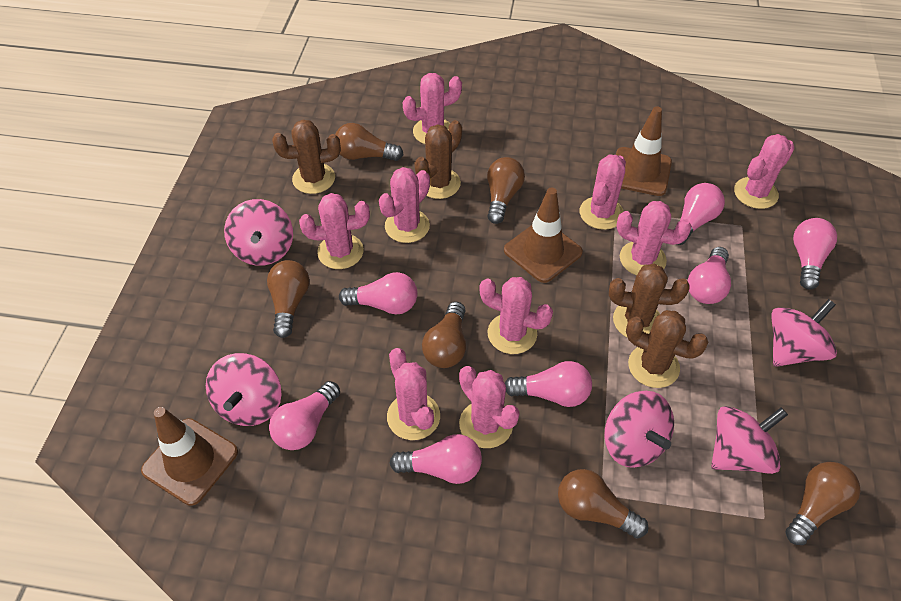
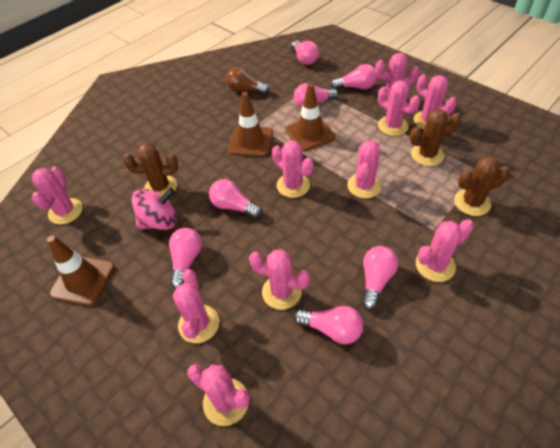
brown cactus: [272,120,341,194] [414,120,462,199] [609,264,690,338] [626,310,708,388] = 4 -> [123,143,178,196] [410,109,461,166] [454,156,510,216] = 3
brown light bulb: [267,260,310,338] [335,123,403,161] [422,302,466,368] [487,157,525,224] [558,469,648,539] [785,462,860,545] = 6 -> [226,67,270,94] = 1
pink cactus: [299,193,370,269] [379,167,430,243] [387,348,440,440] [403,73,462,144] [459,366,520,448] [479,277,553,354] [580,154,626,230] [616,201,692,275] [734,134,795,209] = 9 -> [32,167,83,225] [173,269,219,343] [187,364,250,426] [249,249,310,310] [272,140,314,198] [347,140,382,198] [375,53,419,100] [378,80,420,136] [414,74,457,129] [416,219,474,282] = 10
pink spinning top: [206,353,282,426] [224,199,293,266] [604,391,674,468] [711,406,788,474] [771,299,837,367] = 5 -> [132,188,177,230] = 1

